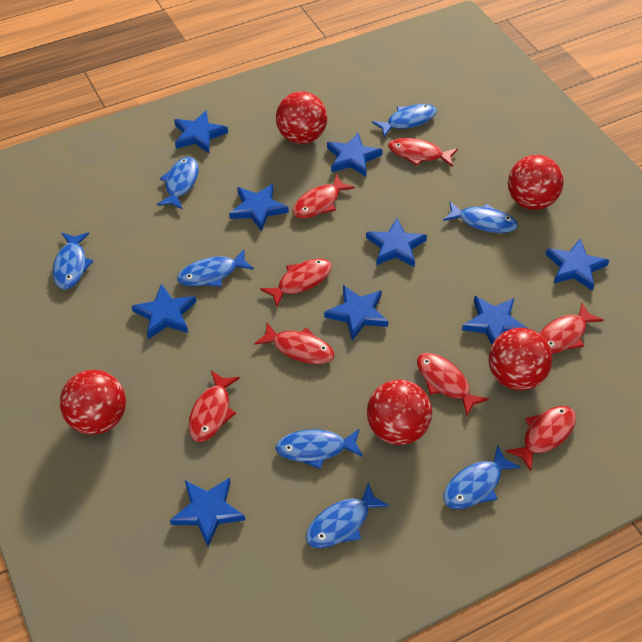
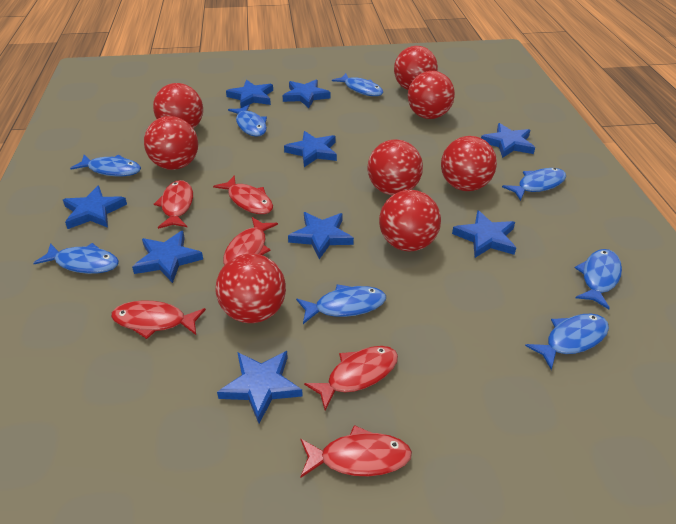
red ball: [60,370,126,435] [276,91,327,144] [367,380,432,445] [489,328,552,390] [508,155,564,210] = 5 -> [144,116,198,170] [153,83,203,129] [216,254,286,323] [367,139,423,195] [379,190,441,251] [394,46,438,90] [408,71,455,119] [441,136,497,191] = 8
red fish: [188,371,240,442] [254,323,335,364] [260,258,332,307] [293,174,355,219] [388,138,458,167] [417,353,489,416] [506,406,576,471] [539,303,604,354] = 8 -> [111,300,206,339] [154,180,193,229] [213,175,273,214] [223,217,278,265] [300,425,412,477] [304,346,398,411] = 6

